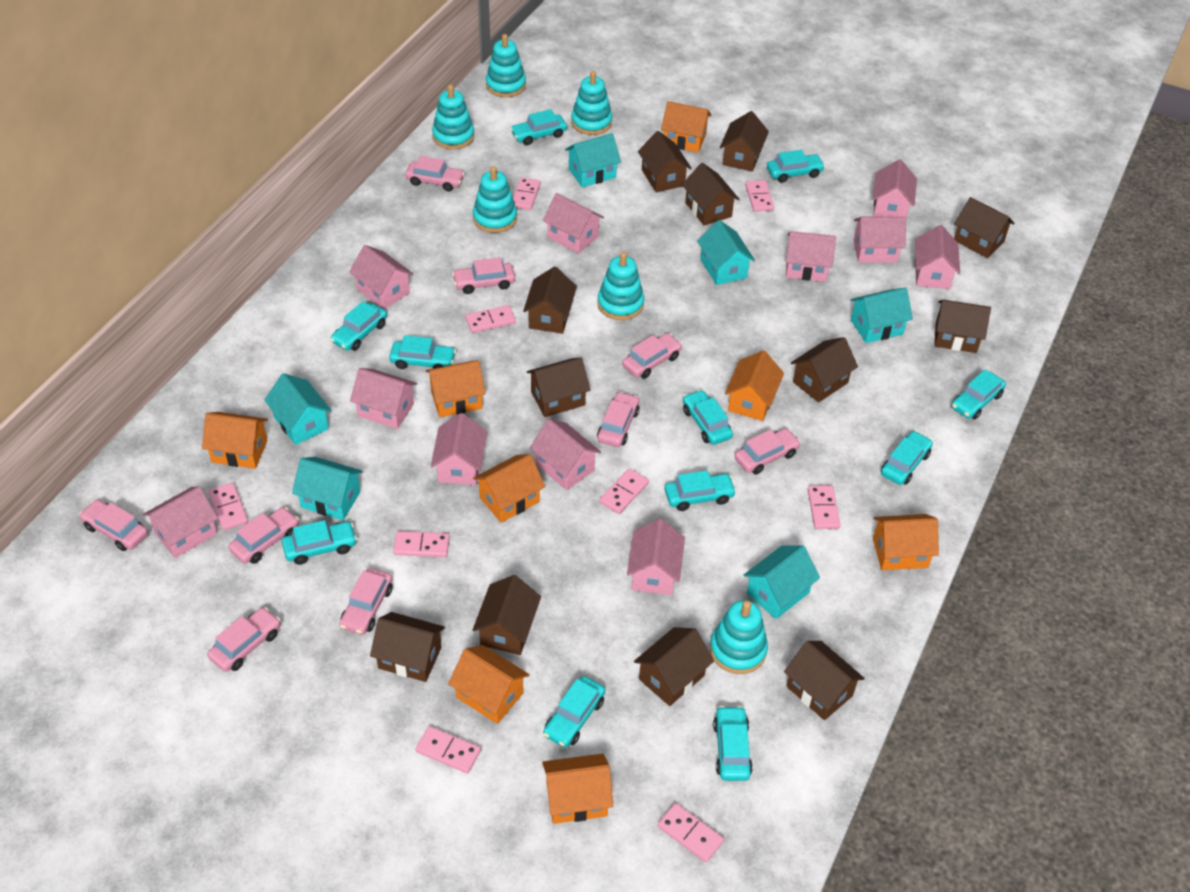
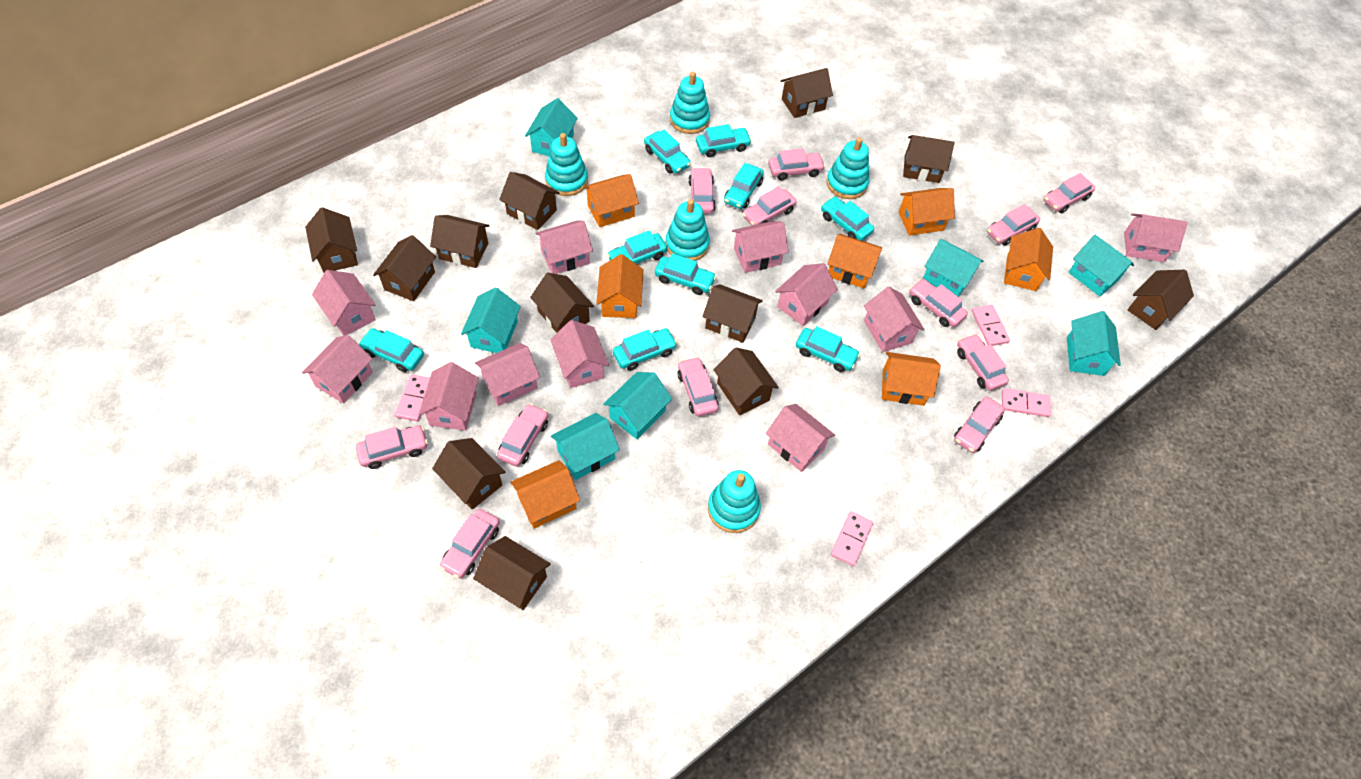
orange house: [202,412,268,469] [426,360,486,417] [448,645,529,724] [473,454,545,523] [542,753,613,824] [661,101,711,153] [725,350,784,421] [873,514,939,571] = 8 -> [510,460,580,528] [583,174,639,227] [596,254,644,318] [827,234,882,289] [882,352,941,406] [899,188,955,236] [1004,228,1053,291] = 7
pink car: [79,500,148,551] [207,607,280,672] [229,507,299,564] [340,568,392,635] [406,156,465,192] [452,257,515,294] [597,392,640,447] [622,333,682,379] [734,428,801,475] = 9 -> [356,425,428,469] [440,509,500,579] [497,403,548,467] [677,357,719,417] [688,167,716,214] [742,186,796,226] [768,148,825,181] [909,279,968,327] [954,397,1005,453] [957,334,1009,391] [987,204,1040,246] [1044,173,1095,213] = 12
pink domino: [209,483,248,531] [393,531,450,557] [415,726,481,774] [465,305,516,333] [513,178,541,210] [599,468,649,514] [658,803,724,863] [745,180,774,212] [808,485,841,529] = 9 -> [395,374,430,421] [831,511,873,566] [972,305,1010,346] [1002,388,1051,417] = 4
turquoise car: [282,520,357,565] [330,301,387,351] [389,335,456,369] [510,109,567,145] [543,676,605,748] [665,470,736,511] [683,390,733,445] [713,706,753,781] [767,150,825,183] [881,431,933,485] [951,370,1006,419] = 11 -> [358,328,424,372] [607,230,667,264] [613,328,677,370] [644,130,691,174] [655,253,717,295] [696,124,752,157] [724,163,764,209] [796,326,860,372] [821,196,874,241] = 9
turquoise house: [264,373,332,445] [292,457,363,520] [565,133,621,187] [697,220,755,285] [744,545,820,619] [850,287,913,343] = 6 -> [461,288,521,353] [525,98,578,156] [551,413,620,480] [604,372,672,439] [923,239,983,297] [1067,311,1121,376] [1068,235,1134,296] = 7
turquoise stacking toy: [432,85,474,149] [473,166,517,233] [486,34,526,97] [571,71,612,135] [597,252,644,320] [710,600,768,674] = 6 -> [545,133,588,196] [666,199,710,261] [670,72,710,134] [708,470,761,533] [827,137,870,199] = 5

